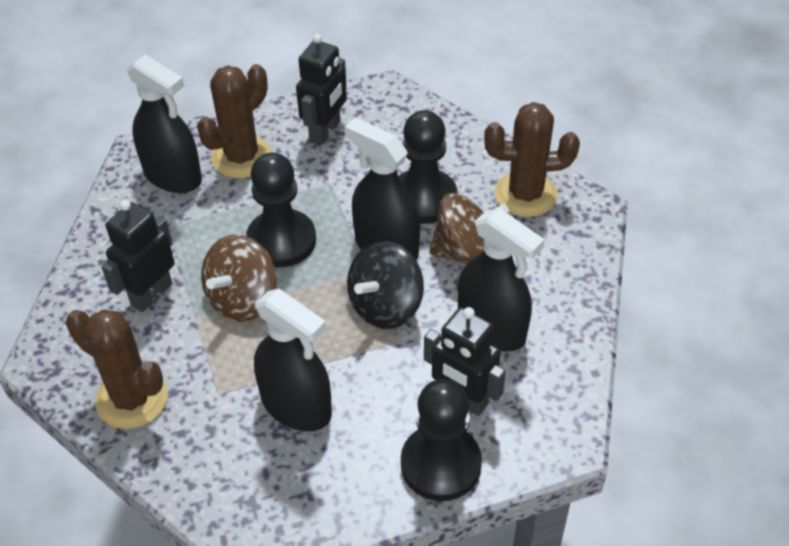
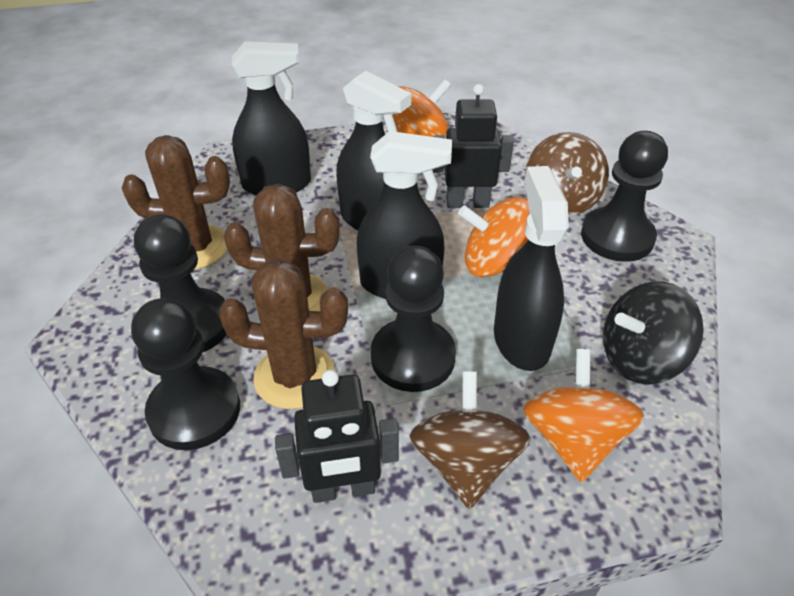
black pawn: [246,153,316,267] [398,110,457,224] [401,379,482,501] = 3 -> [131,298,240,450] [134,214,226,352] [371,246,456,392] [581,131,668,262] = 4
black robot: [101,200,175,312] [296,34,347,145] [424,307,506,416] = 3 -> [275,369,399,503] [432,84,514,208] = 2
orange spinning top: none = 0 -> [393,79,451,139] [458,197,530,277] [523,349,644,482] = 3

